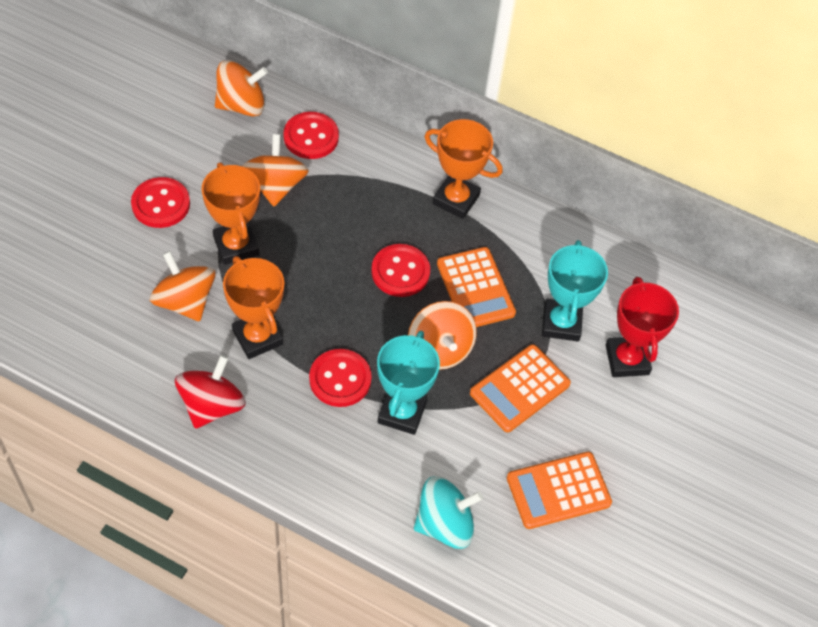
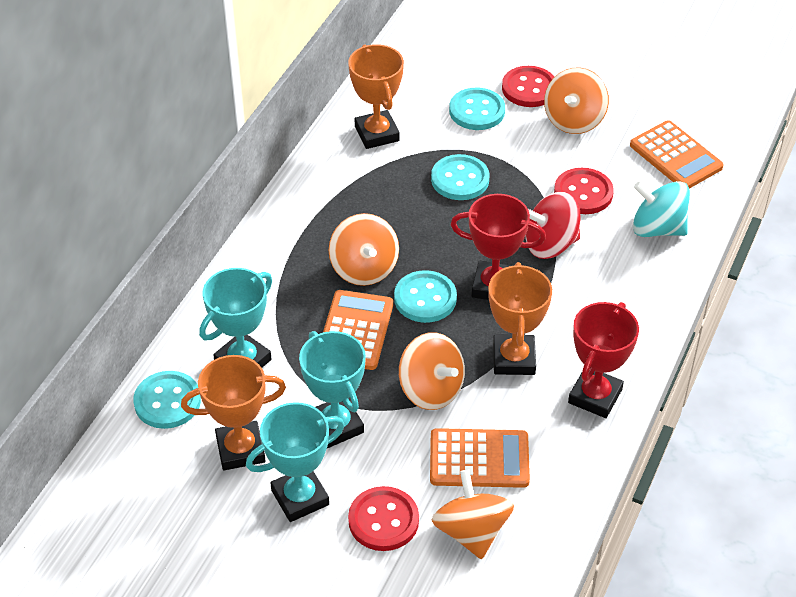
red button: [131,177,190,228] [284,112,339,159] [309,349,372,407] [371,244,430,297] = 4 -> [348,486,419,551] [502,66,554,107] [554,168,614,214] = 3
red trophy: [606,277,679,377] = 1 -> [451,194,546,300] [568,302,639,418] = 2
turquoise button: none = 0 -> [133,371,201,429] [394,270,457,323] [431,154,490,200] [449,88,505,130] = 4
turquoise trophy: [377,331,440,435] [542,240,608,341] = 2 -> [199,268,272,368] [246,402,345,522] [299,331,366,448] = 3

